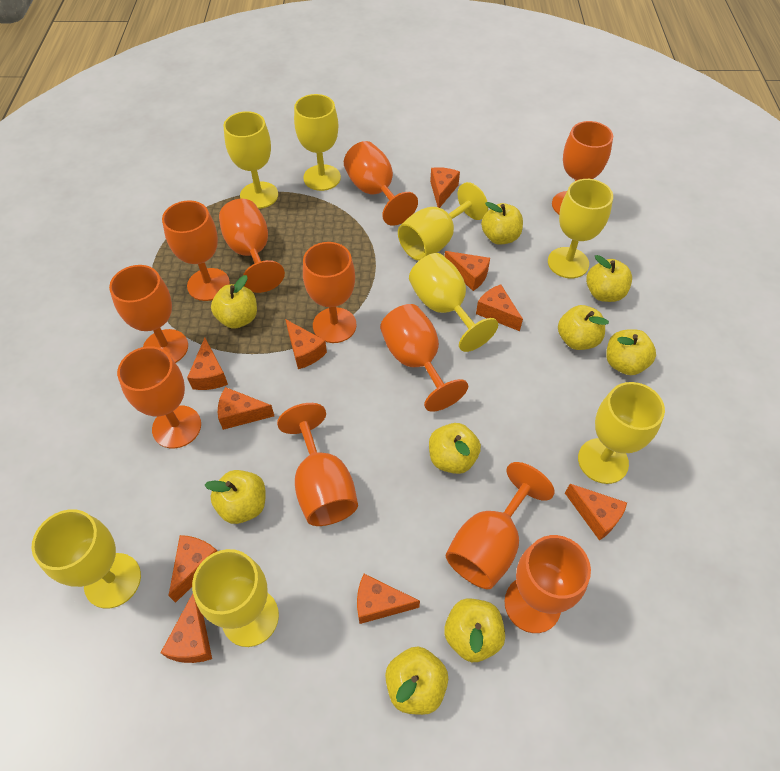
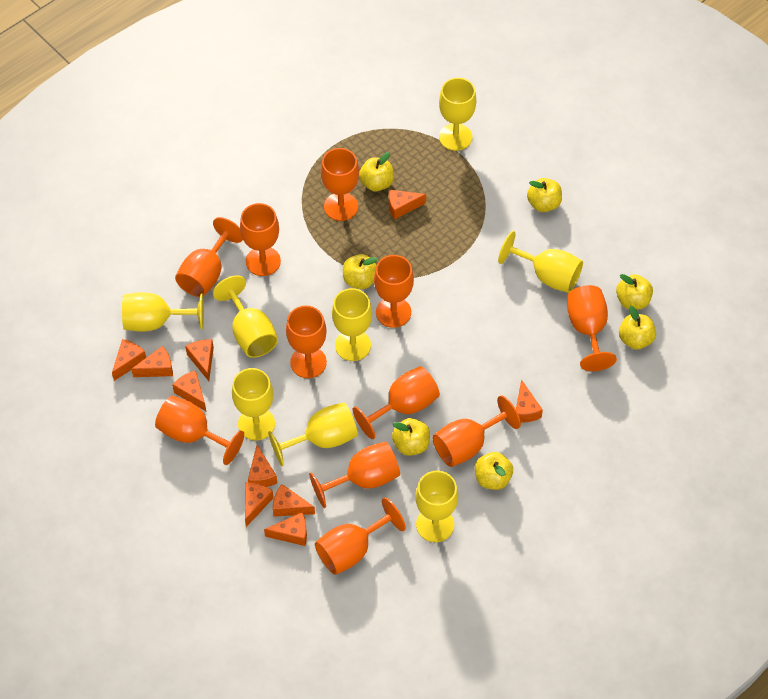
yellow apple: [205,470,265,524] [211,275,257,329] [385,647,448,715] [429,423,481,474] [444,598,505,662] [481,202,523,245] [558,305,609,350] [586,255,632,302] [606,329,656,375] = 9 -> [343,254,378,289] [359,152,394,191] [392,418,430,456] [475,452,513,490] [527,178,562,212] [616,274,653,310] [619,306,656,350] = 7

